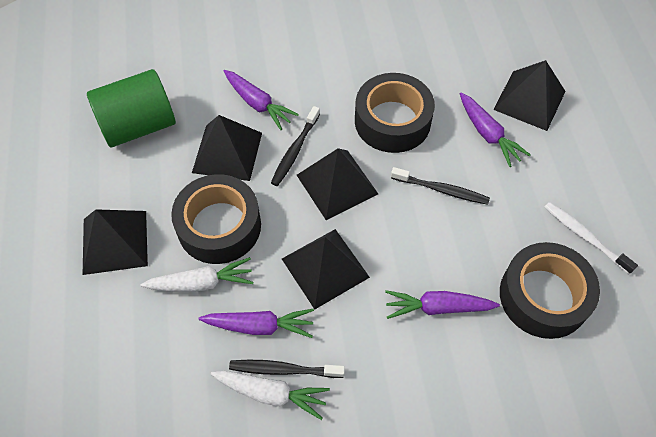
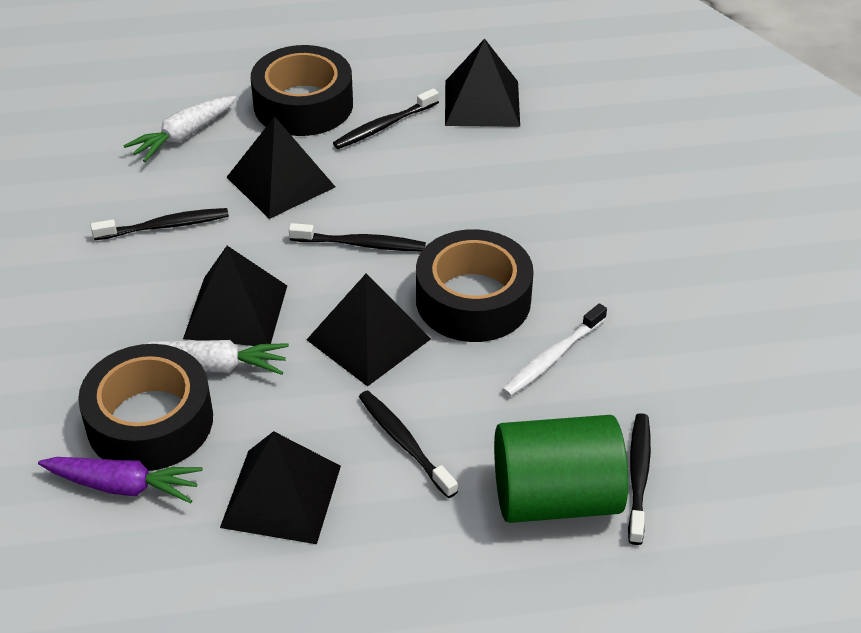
black toothbrush: [229,360,345,378] [271,106,320,186] [391,167,490,205] = 3 -> [90,208,229,240] [289,223,426,251] [333,88,439,149] [359,390,458,498] [628,413,651,545] = 5
purple carrot: [199,309,314,338] [224,70,299,130] [385,290,500,319] [460,93,530,167] = 4 -> [38,457,203,504] = 1

